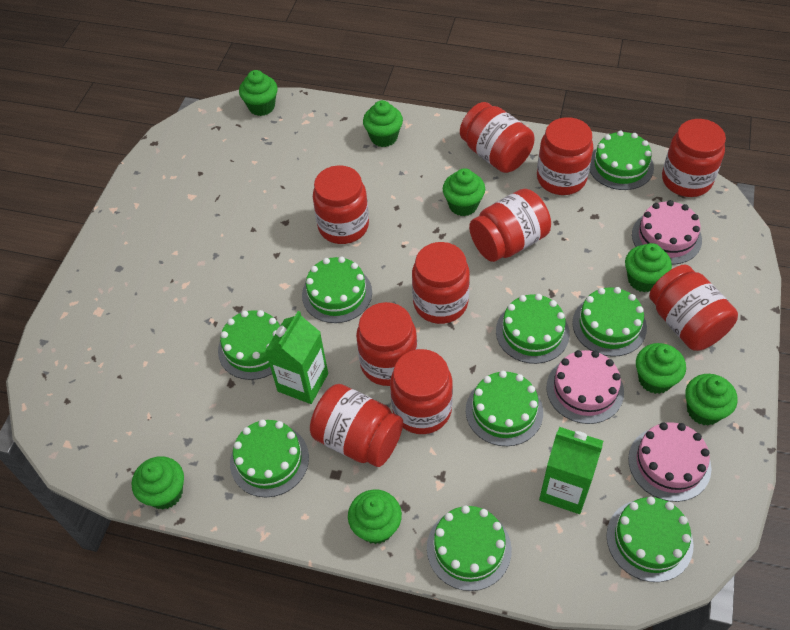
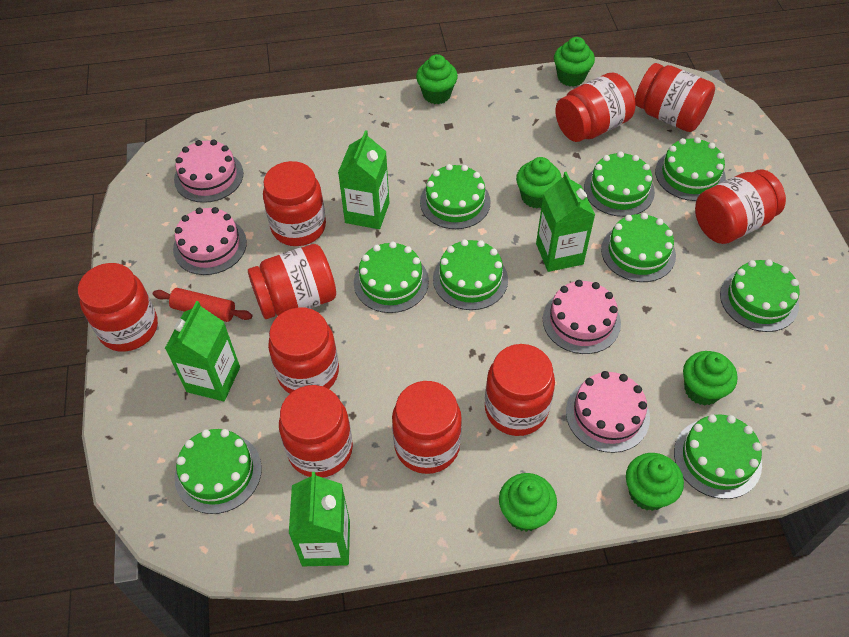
green carton: [265,311,328,404] [539,427,603,514] = 2 -> [165,301,240,401] [289,472,350,566] [338,130,389,229] [536,172,595,272] = 4
green cupcake: [132,456,184,509] [239,70,278,116] [348,489,402,544] [363,100,403,147] [443,168,485,216] [625,243,672,292] [636,343,686,394] [685,374,738,425] = 8 -> [416,54,458,104] [499,473,557,532] [516,157,562,208] [554,37,595,86] [626,453,684,511] [683,351,738,406] = 6
pink cake: [546,350,624,424] [628,422,711,502] [632,200,702,265] = 3 -> [173,207,247,275] [174,139,243,203] [543,280,621,354] [566,371,650,453] = 4
red rolling pin: none = 0 -> [153,288,252,322] = 1

